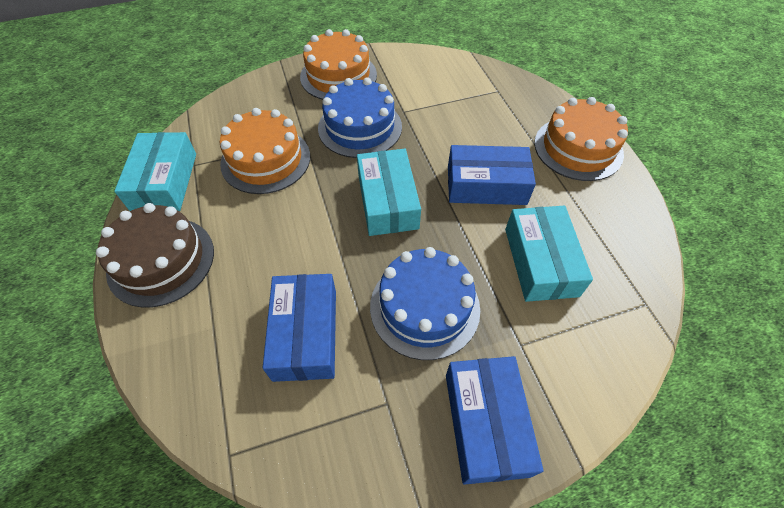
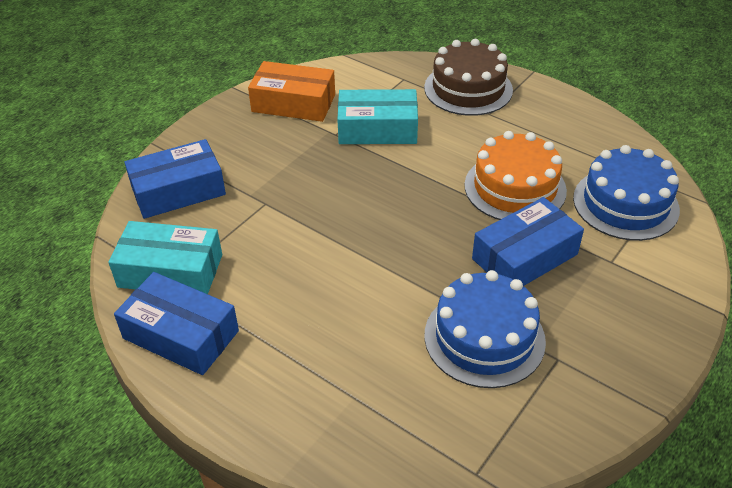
orange box: none = 0 -> [248,61,335,122] = 1
orange cake: [220,108,310,194] [300,29,377,100] [534,97,628,181] = 3 -> [464,131,567,220] = 1
turquoise box: [114,132,196,211] [357,149,421,236] [505,206,593,302] = 3 -> [108,221,222,294] [337,89,418,144] = 2

